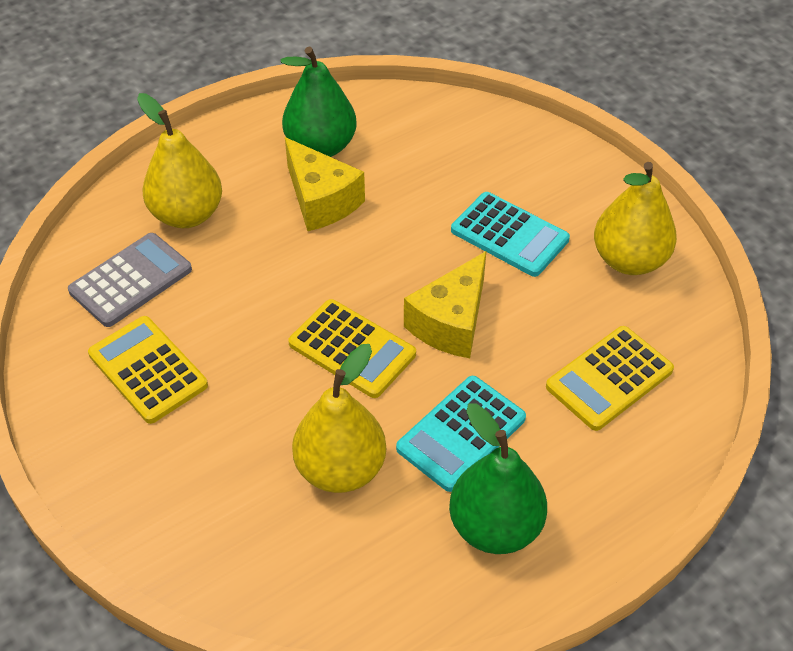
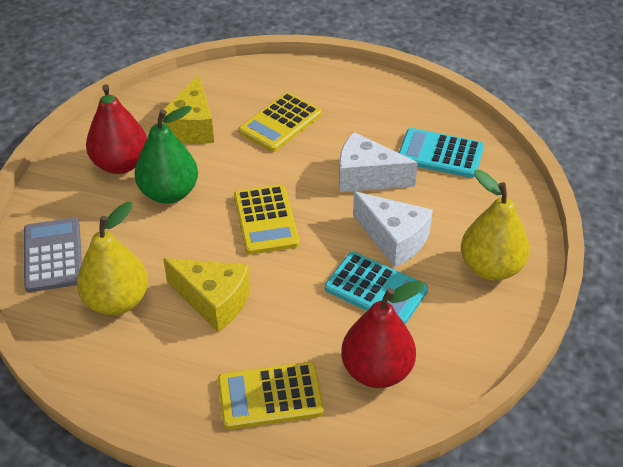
green pear: [281,47,357,157] [449,404,547,554] = 2 -> [134,106,198,204] = 1
red pear: none = 0 -> [86,84,147,174] [341,280,424,388] = 2
white cheese: none = 0 -> [339,132,418,192] [353,191,433,268] = 2
yellow pear: [137,93,222,228] [292,344,386,493] [594,162,677,275] = 3 -> [77,202,148,315] [461,170,530,281] = 2

